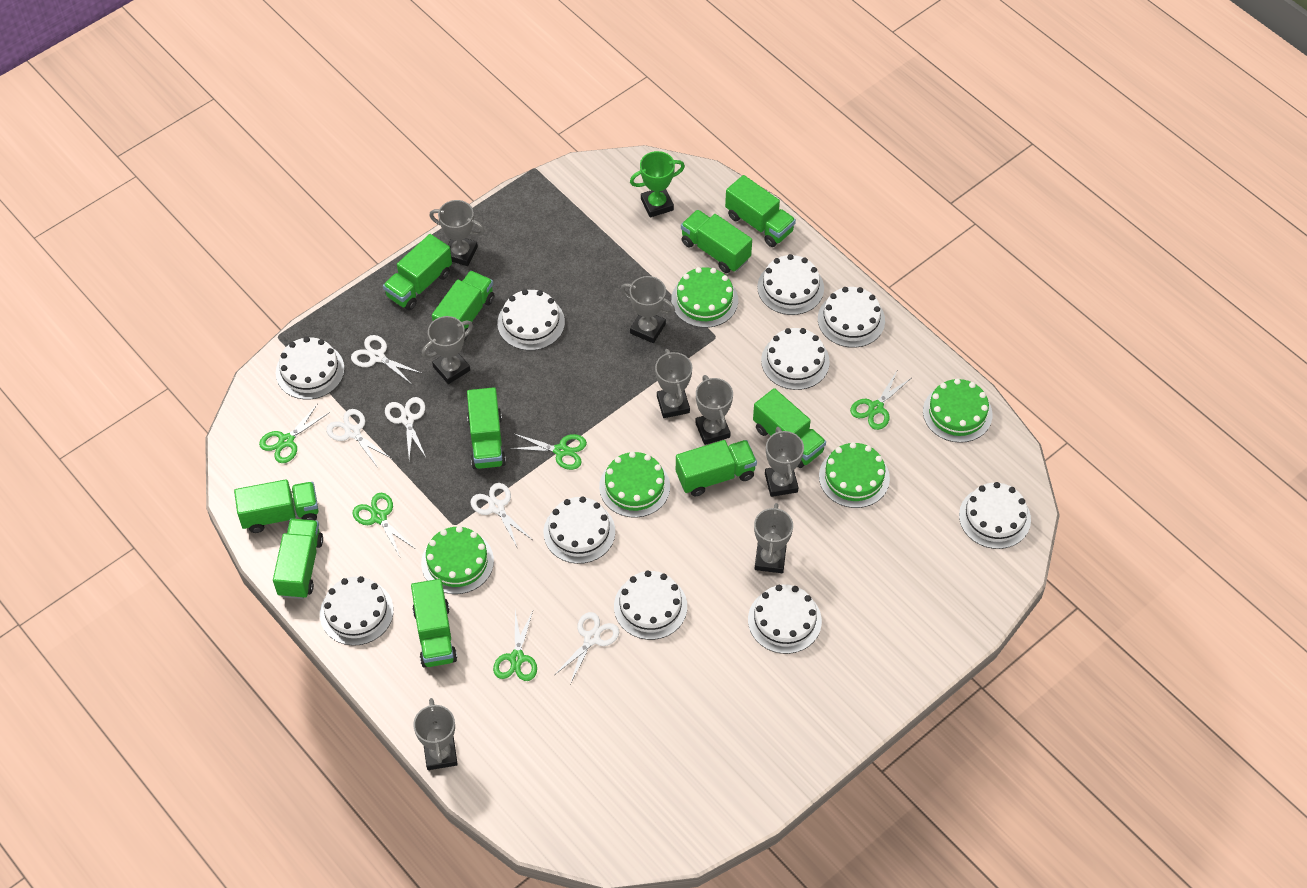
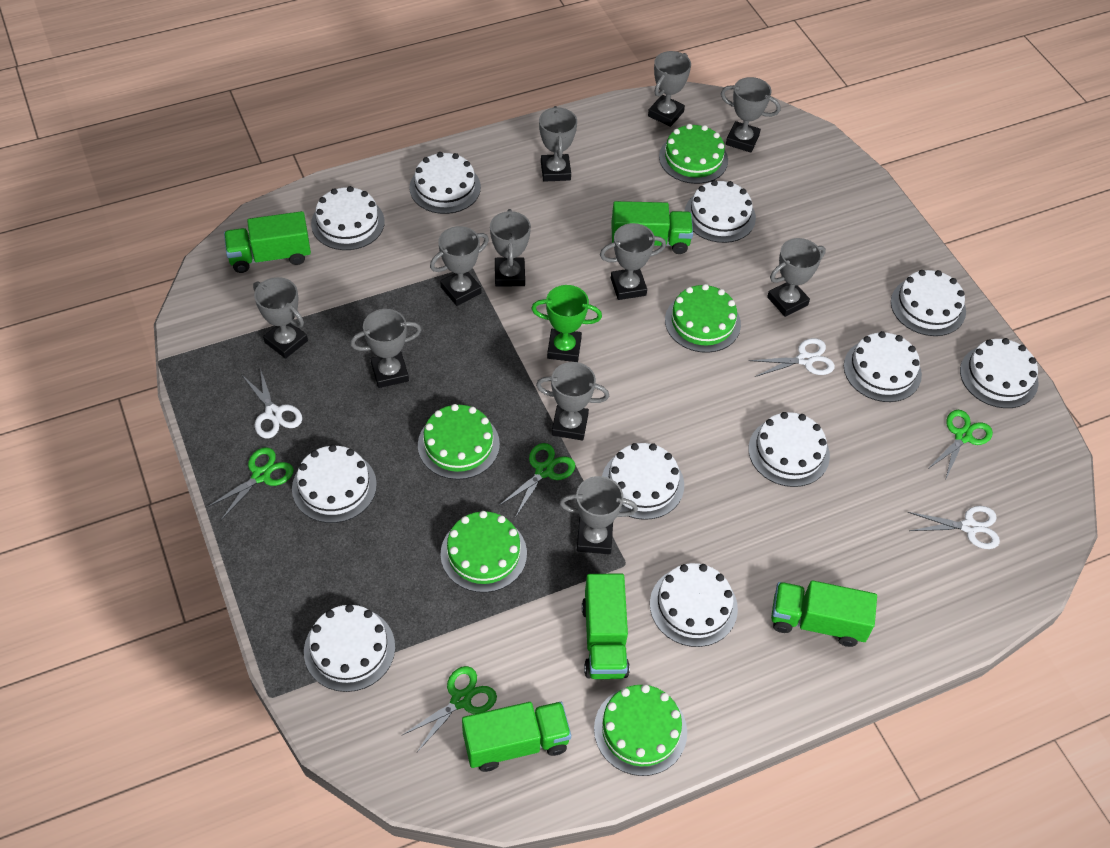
green scissors: [259,403,330,463] [352,493,415,557] [493,611,537,681] [509,433,587,470] [850,369,911,430] = 5 -> [206,447,294,520] [401,666,497,752] [500,443,575,518] [928,410,993,478] = 4
green truck: [234,479,319,533] [273,518,323,599] [383,234,452,311] [411,579,457,668] [432,271,494,341] [467,387,506,469] [676,440,757,496] [681,210,752,273] [725,175,796,247] [753,388,826,468] = 10 -> [224,211,311,273] [462,702,571,772] [582,574,630,679] [611,201,693,254] [771,580,877,647] = 5
grey trophy: [413,698,458,770] [422,316,473,384] [429,200,485,266] [621,276,675,343] [655,349,693,418] [695,375,733,445] [754,503,793,573] [765,427,804,497] = 8 -> [253,277,308,359] [350,309,421,388] [430,226,489,306] [490,209,531,286] [536,362,609,441] [539,106,577,182] [559,476,638,554] [600,223,666,300] [648,51,691,127] [721,77,780,153] [767,238,826,317] = 11
white cake: [276,337,344,400] [320,576,394,646] [497,289,565,350] [544,497,615,564] [614,571,687,640] [748,585,822,654] [757,254,824,315] [761,328,830,390] [818,287,885,348] [959,482,1031,549] = 10 -> [292,445,377,523] [304,604,395,692] [311,186,385,250] [409,152,481,214] [602,443,684,520] [650,563,738,647] [685,180,756,243] [749,412,830,487] [844,331,922,402] [891,270,966,336] [960,338,1039,408] = 11
white scissors: [326,409,392,468] [351,335,423,384] [385,397,426,460] [470,483,531,549] [556,612,619,684] = 5 -> [241,368,302,438] [749,338,835,377] [908,506,1000,549] = 3

